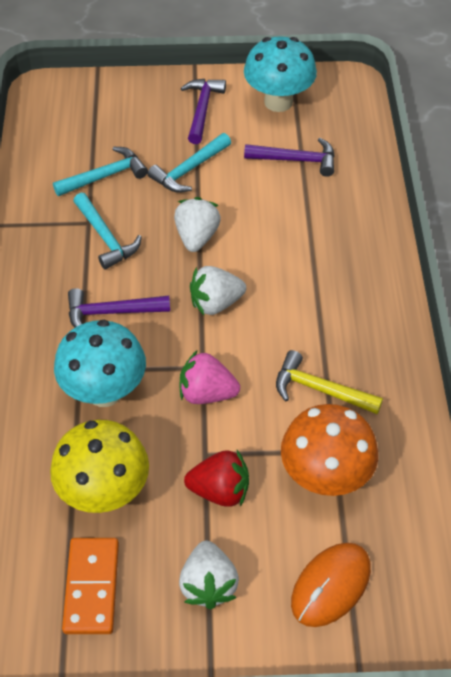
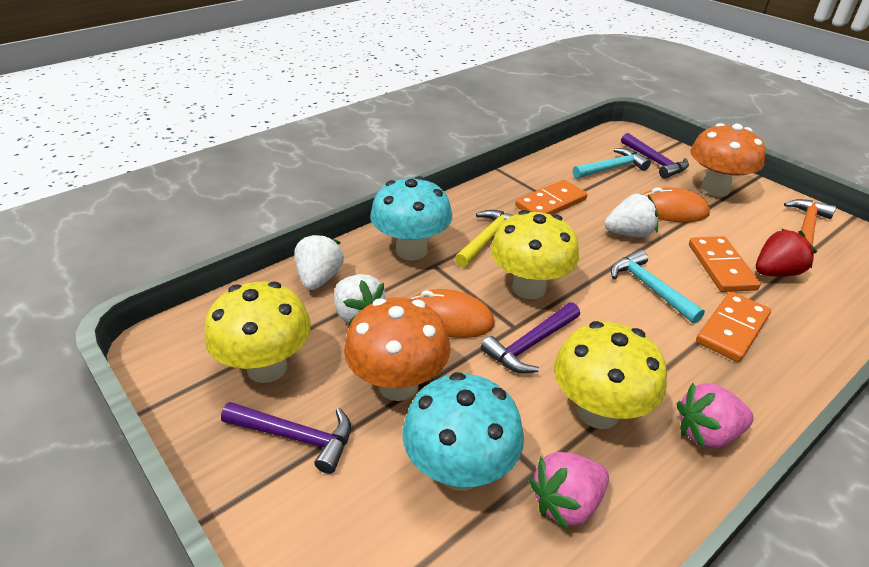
orange domino: [62,538,119,634] = 1 -> [515,180,587,215] [689,236,761,292] [696,292,771,362] = 3
orange hammer: none = 0 -> [784,199,836,246] = 1
orange mouse: [291,543,371,627] = 1 -> [411,289,495,338] [643,187,710,222] = 2
orange mushroom: [281,404,378,496] = 1 -> [344,297,450,401] [690,123,766,197] = 2
pink strawberry: [179,351,240,404] = 1 -> [529,452,609,530] [677,383,753,449] = 2
turquoise hammer: [53,147,148,196] [73,193,142,270] [148,133,231,193] = 3 -> [573,148,651,179] [610,249,705,324] = 2
yellow mushroom: [50,420,149,513] = 1 -> [205,282,311,383] [490,210,579,299] [554,321,667,429] = 3

